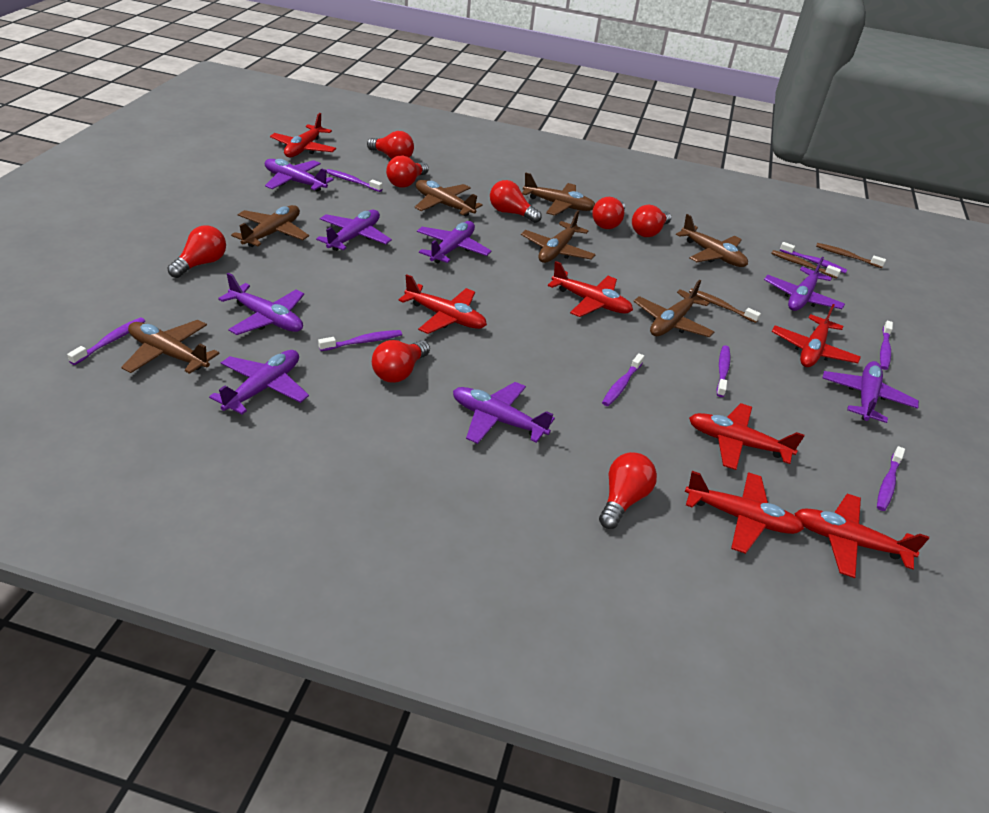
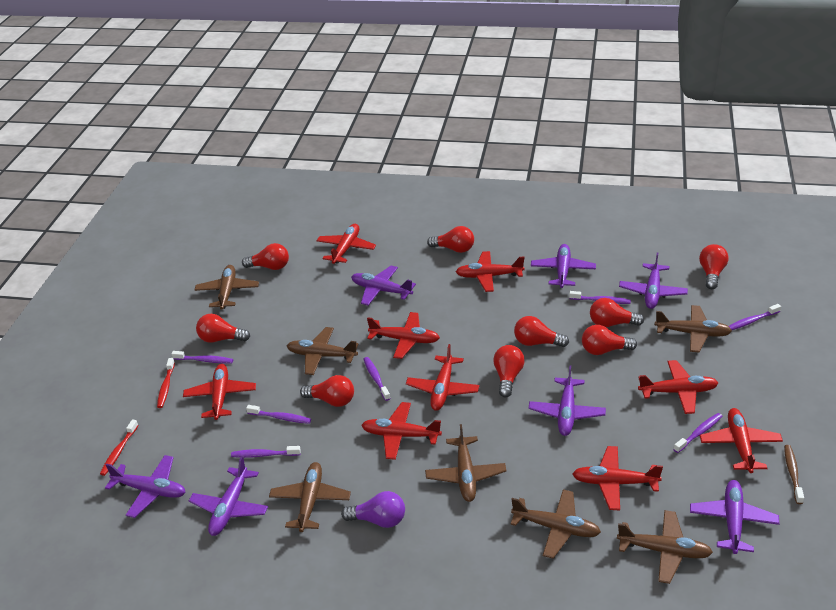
brown toothbrush: [689,288,761,323] [771,250,841,279] [816,243,886,268] = 3 -> [784,445,804,504] = 1
purple light bulb: none = 0 -> [341,491,405,528] = 1
purple plane: [209,350,309,414] [218,273,304,335] [265,159,334,192] [316,210,392,251] [417,221,492,263] [453,382,555,444] [764,257,845,311] [823,361,919,423] = 8 -> [105,455,186,518] [189,456,268,536] [351,265,416,305] [529,365,606,436] [531,244,596,288] [619,252,688,309] [690,480,780,554] = 7
purple toothbrush: [67,317,145,365] [318,330,402,351] [327,169,382,192] [602,353,644,406] [717,345,730,397] [780,242,847,274] [877,446,905,511] [880,321,893,370] = 8 -> [172,351,233,363] [231,446,301,458] [246,405,311,424] [363,357,391,401] [569,291,631,304] [673,413,723,453] [729,304,781,330] = 7
red light bulb: [167,225,226,278] [367,131,414,159] [372,340,430,383] [386,155,429,188] [490,180,542,223] [592,197,625,229] [599,452,657,529] [632,205,672,237] = 8 -> [196,314,250,343] [242,243,289,270] [300,375,354,407] [427,226,474,253] [493,345,525,398] [514,316,569,347] [582,325,637,355] [590,298,644,327] [699,244,728,289] = 9
red plane: [270,113,336,157] [399,274,487,334] [548,261,633,317] [685,471,804,554] [689,403,804,470] [771,304,861,367] [794,494,929,578] = 7 -> [183,364,256,420] [317,224,376,264] [361,402,442,460] [367,312,440,359] [406,344,479,411] [456,251,525,292] [572,446,663,511] [638,360,718,414] [700,408,783,473] = 9
red toothbrush: none = 0 -> [100,420,138,476] [157,358,175,408] = 2

